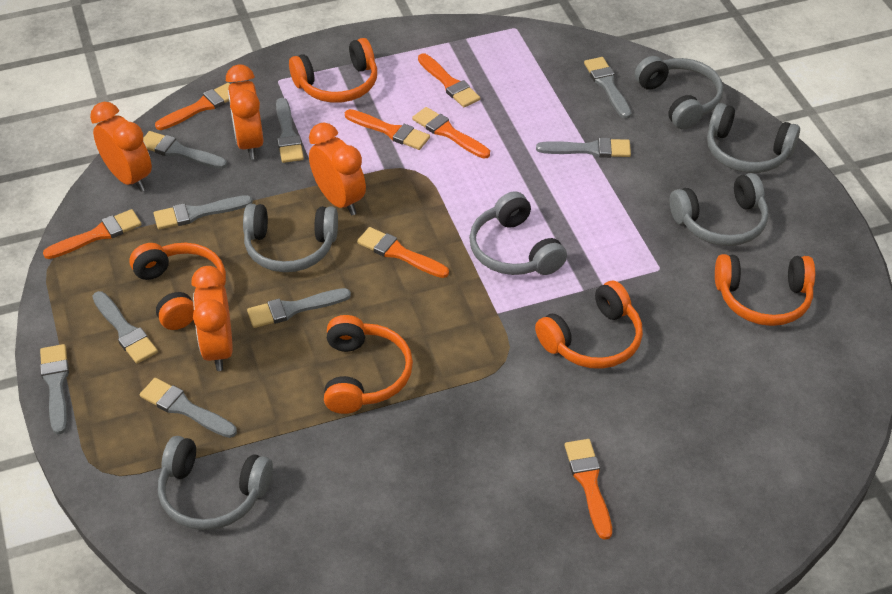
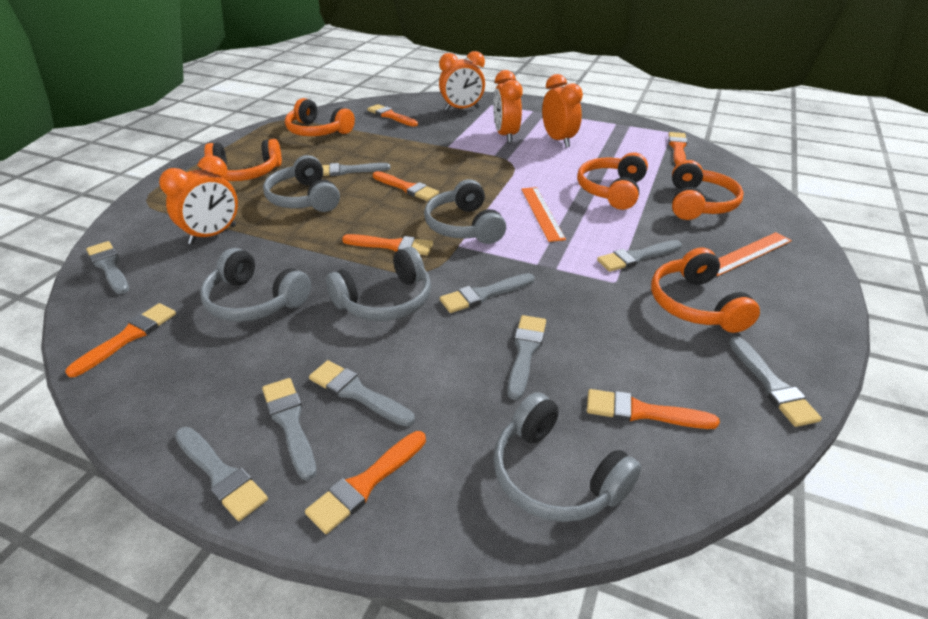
grey headphones: [158,436,273,530] [243,204,338,272] [469,191,567,275] [635,56,723,130] [670,173,769,246] [707,103,800,173] = 6 -> [200,248,311,322] [263,155,340,212] [326,247,431,321] [424,179,506,244] [493,392,641,522] = 5
orange ruler: none = 0 -> [521,187,566,242] [716,232,792,276] = 2

